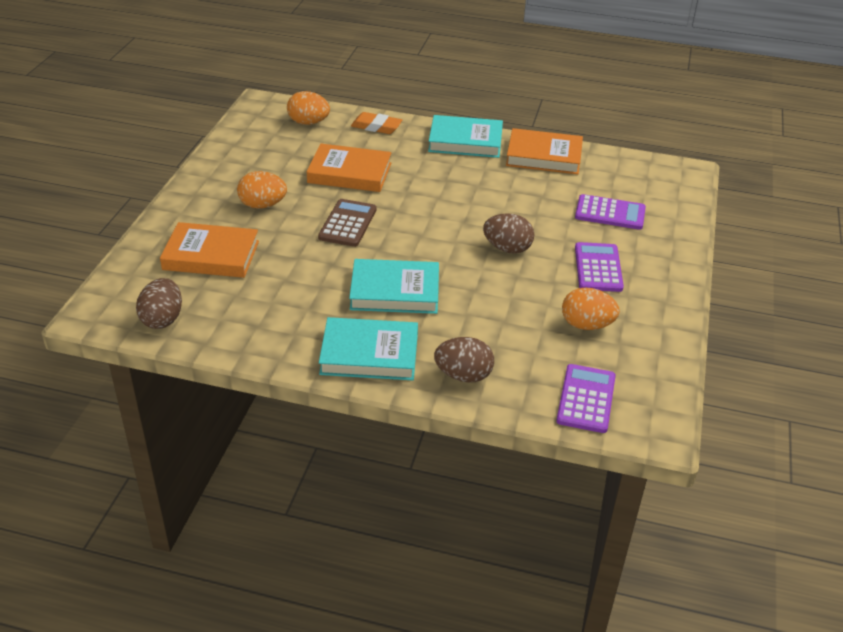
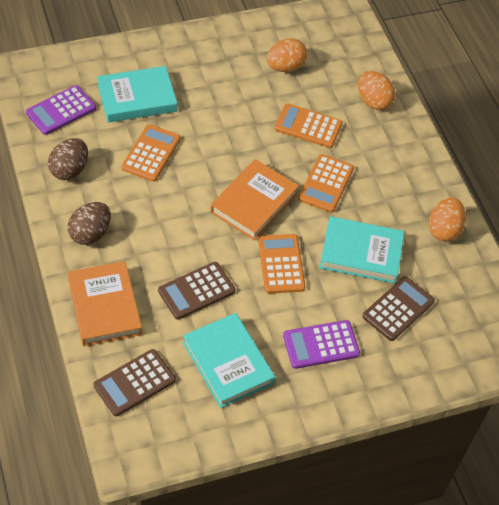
brown calculator: [318,199,377,247] = 1 -> [94,349,176,416] [158,262,235,320] [362,276,435,341] = 3
brown egg: [136,278,182,329] [434,337,494,383] [483,213,535,254] = 3 -> [48,138,88,180] [68,202,111,245] = 2
orange book: [160,222,259,278] [307,144,392,192] [506,128,583,174] = 3 -> [68,261,142,346] [210,159,299,240] = 2
orange calculator: none = 0 -> [122,124,180,182] [258,234,306,294] [275,103,342,148] [298,154,354,213] = 4
orange eraser: [351,112,402,134] = 1 -> none = 0
purple calculator: [556,364,616,433] [575,194,646,230] [575,242,624,292] = 3 -> [26,85,96,135] [283,320,360,369] = 2

